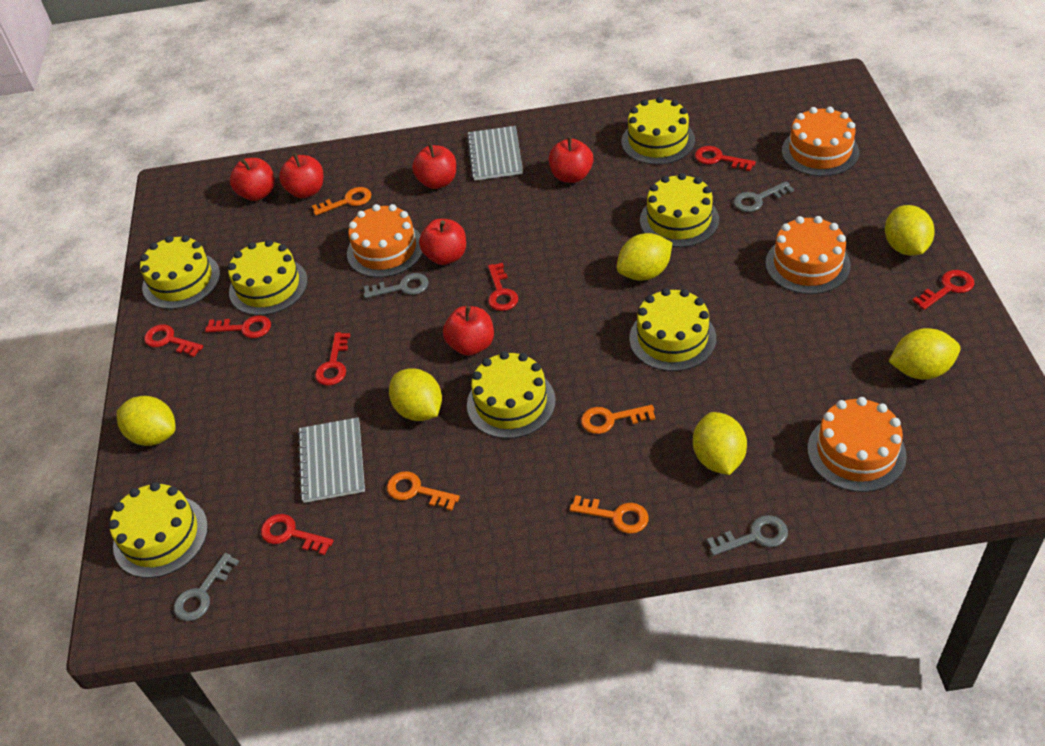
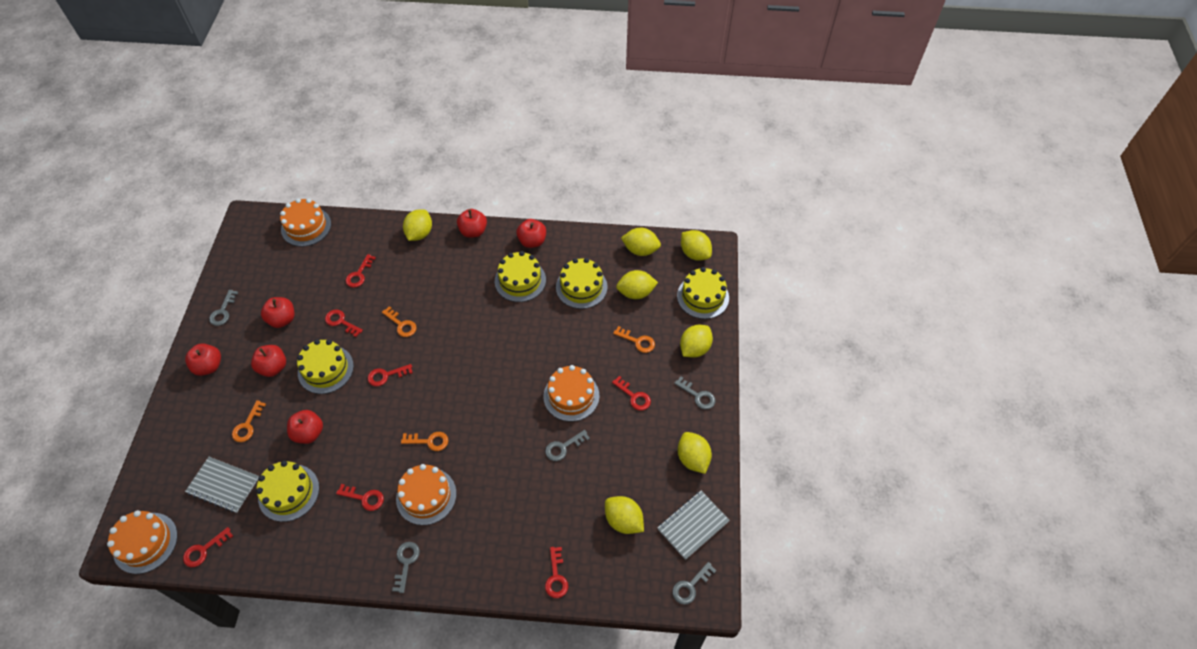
grey key: [174,553,239,621] [364,273,429,298] [707,515,788,556] [733,181,794,212] = 4 -> [209,290,238,326] [392,542,420,593] [545,430,590,461] [672,562,717,605] [674,377,715,409] = 5
yellow cake: [109,482,208,578] [140,235,220,309] [228,240,308,315] [467,351,556,438] [622,97,695,165] [629,288,716,371] [640,173,719,247] = 7 -> [256,461,319,522] [297,339,354,394] [495,251,546,302] [556,258,608,309] [677,267,729,319] = 5
yellow lemon: [117,396,176,446] [389,368,442,421] [617,233,672,281] [693,412,747,475] [885,205,935,256] [888,328,960,380] = 6 -> [403,209,432,241] [605,496,644,534] [616,270,658,299] [621,228,661,256] [678,432,712,474] [680,325,713,358] [681,230,712,260] = 7

